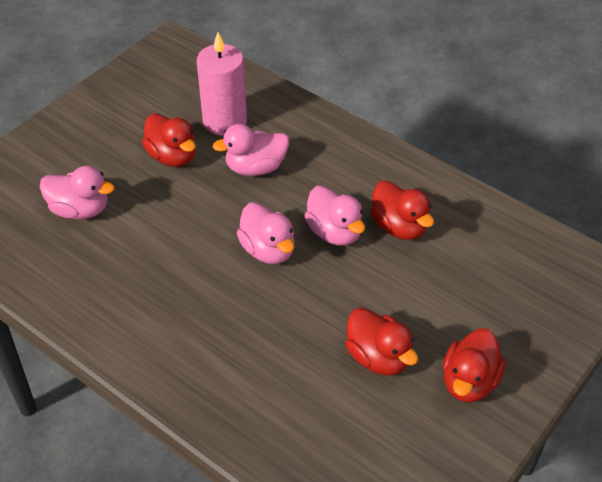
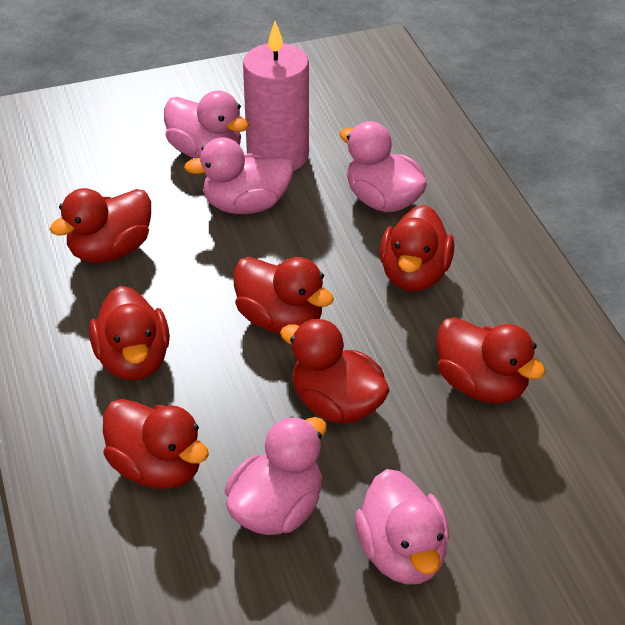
pink duck: [40,166,115,220] [213,124,289,176] [237,202,295,264] [305,186,365,246] = 4 -> [164,90,249,159] [184,137,294,214] [225,416,327,535] [339,121,427,212] [355,469,449,585] = 5
red duck: [142,113,196,167] [345,307,418,375] [370,180,434,240] [443,328,506,403] = 4 -> [50,188,151,263] [89,286,170,380] [103,399,209,489] [234,257,334,334] [280,319,390,423] [380,205,455,291] [437,317,546,404] = 7

